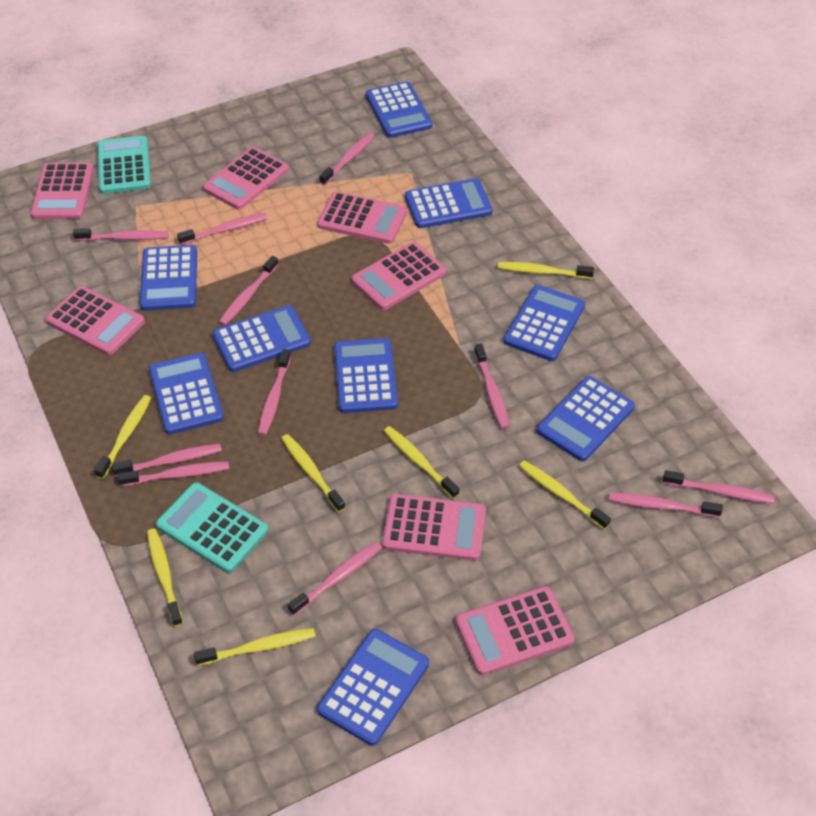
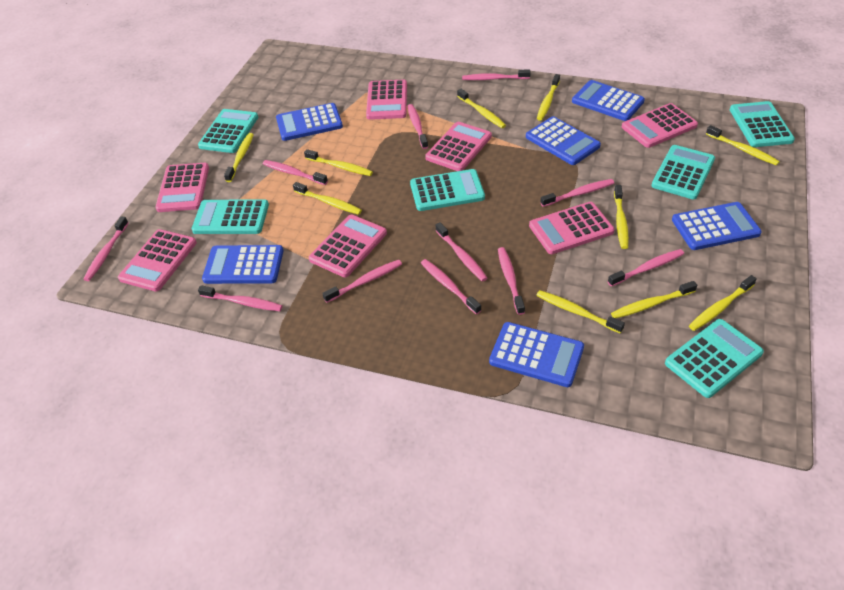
blue calculator: [140,245,197,311] [149,353,224,434] [212,305,311,372] [317,629,429,746] [334,338,398,413] [366,82,432,138] [405,178,493,228] [503,285,585,361] [537,376,635,461] = 9 -> [202,245,284,284] [276,103,343,141] [489,322,584,387] [526,116,601,165] [572,80,645,121] [672,202,762,250] = 6
turquoise calculator: [97,136,151,194] [156,482,268,573] = 2 -> [192,199,269,234] [198,109,258,153] [410,169,485,211] [651,145,715,199] [665,319,764,398] [730,101,795,147] = 6
yellow toothbrush: [94,395,151,479] [147,528,183,626] [194,628,315,666] [281,434,346,512] [384,426,459,499] [498,262,594,279] [519,461,611,530] = 7 -> [224,133,254,182] [293,182,362,215] [304,149,373,176] [457,89,506,128] [536,290,625,333] [537,74,560,121] [611,281,697,319] [614,185,629,249] [689,275,757,331] [706,125,780,165] = 10

